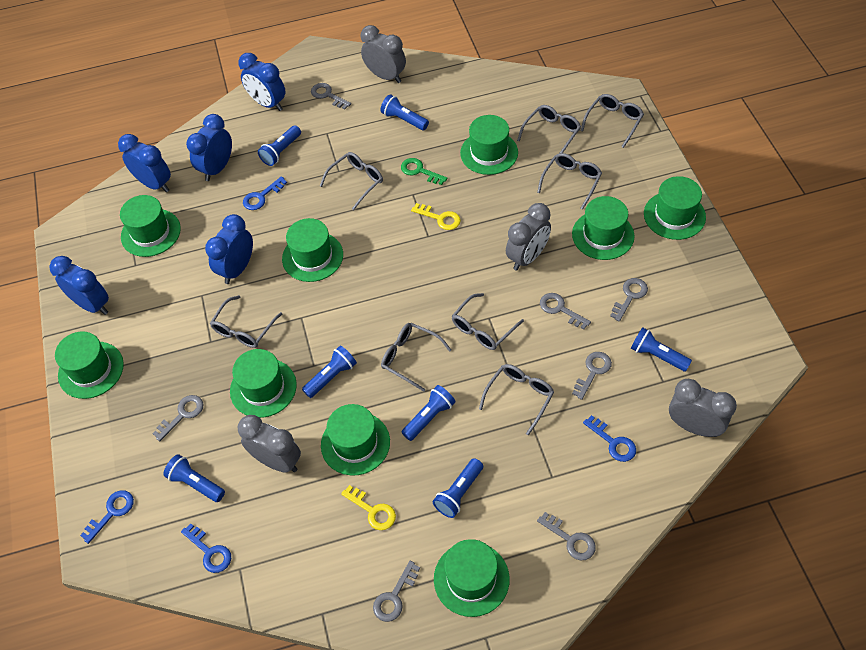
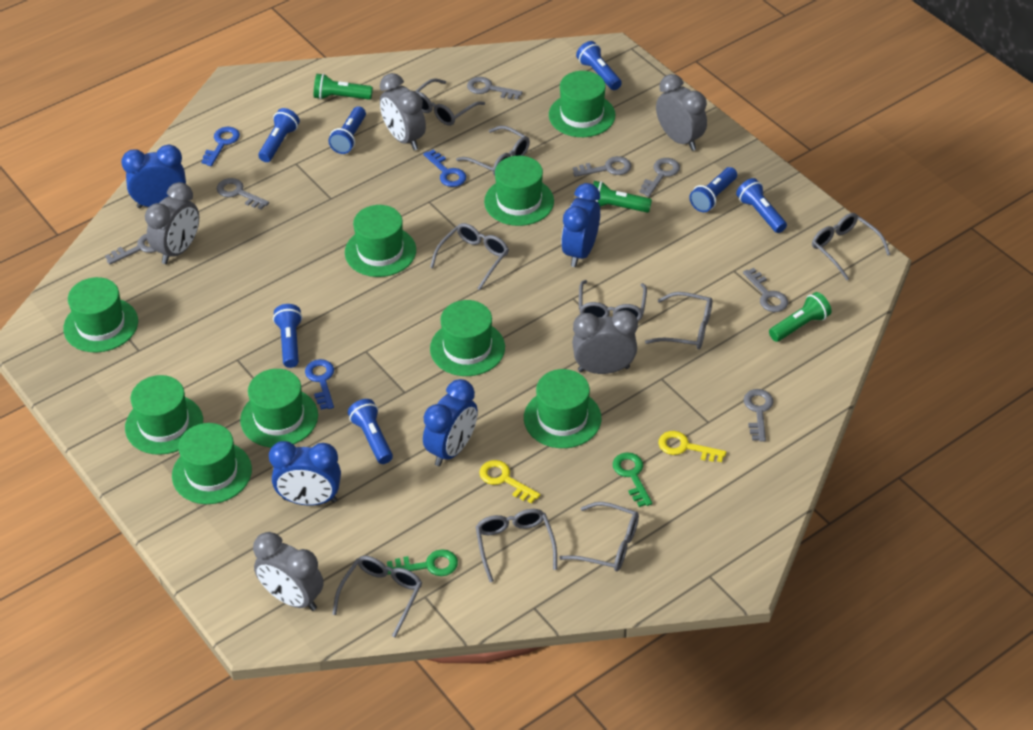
blue clock: [49,256,109,315] [118,134,171,192] [186,114,232,181] [205,214,253,284] [238,53,286,111] = 5 -> [121,145,186,208] [269,441,341,506] [423,379,478,466] [561,183,600,267] = 4
blue key: [80,490,134,544] [181,523,231,573] [243,176,287,210] [583,415,636,462] = 4 -> [201,127,240,166] [305,359,334,410] [423,149,466,187] = 3
green flashlight: none = 0 -> [314,73,373,100] [593,181,652,213] [769,292,831,342] = 3
green key: [401,158,447,185] = 1 -> [387,549,458,576] [613,452,652,507] = 2
grey clock: [238,415,301,473] [361,25,406,83] [506,203,551,271] [669,379,737,437] = 4 -> [145,182,199,264] [253,532,324,611] [380,73,426,150] [572,310,638,374] [656,74,707,151] = 5
grey glasses: [210,295,282,348] [320,152,383,210] [381,323,451,392] [452,293,524,350] [479,364,554,435] [517,105,581,153] [537,153,602,210] [581,94,644,148] = 8 -> [332,556,422,638] [415,78,485,126] [430,223,509,290] [456,126,530,176] [476,509,557,582] [559,502,639,572] [579,280,647,321] [645,292,712,349] [812,213,891,280] = 9

